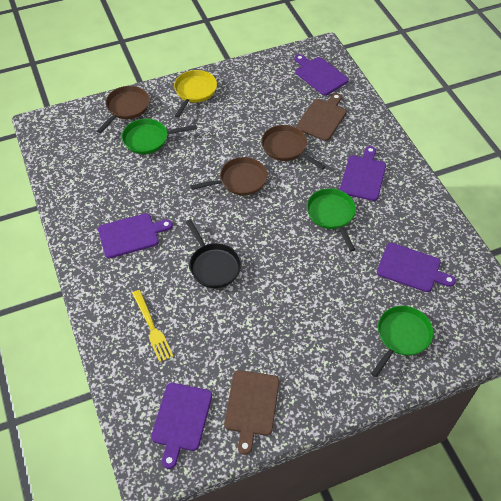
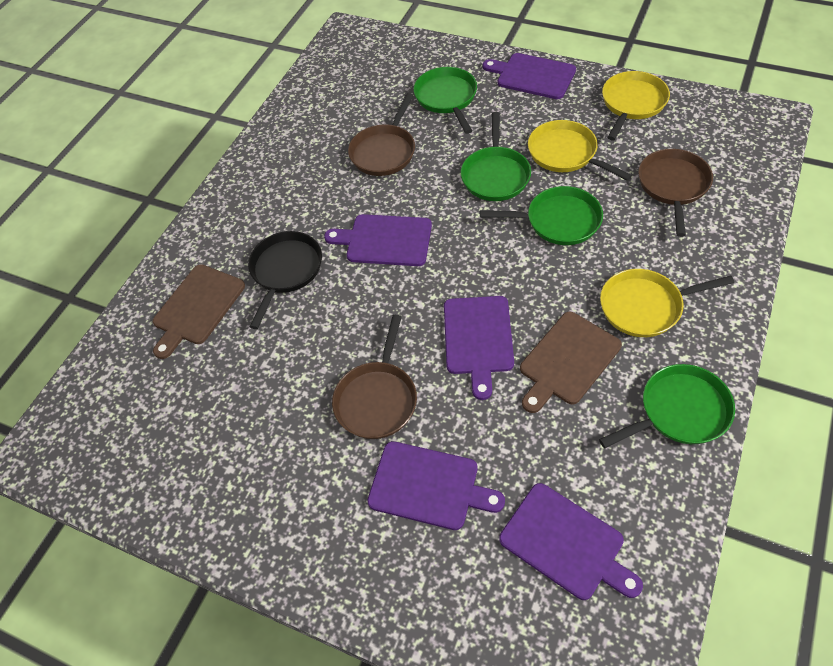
green pan: [122,119,197,154] [307,188,356,252] [371,306,433,378] = 3 -> [414,67,477,134] [461,112,531,201] [480,186,603,245] [599,364,735,448] = 4
yellow fork: [132,290,174,362] = 1 -> none = 0
yellow pan: [174,70,217,118] = 1 -> [528,120,632,181] [600,269,734,337] [602,71,670,140] = 3

